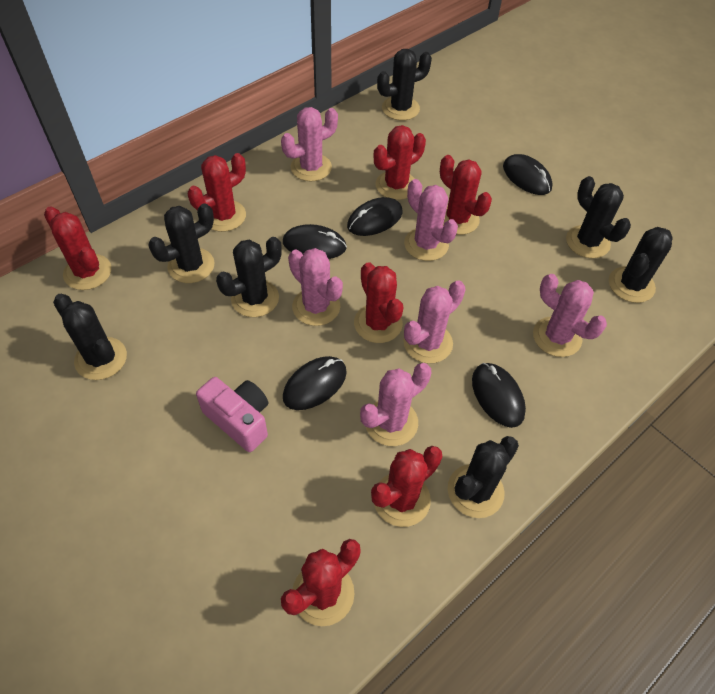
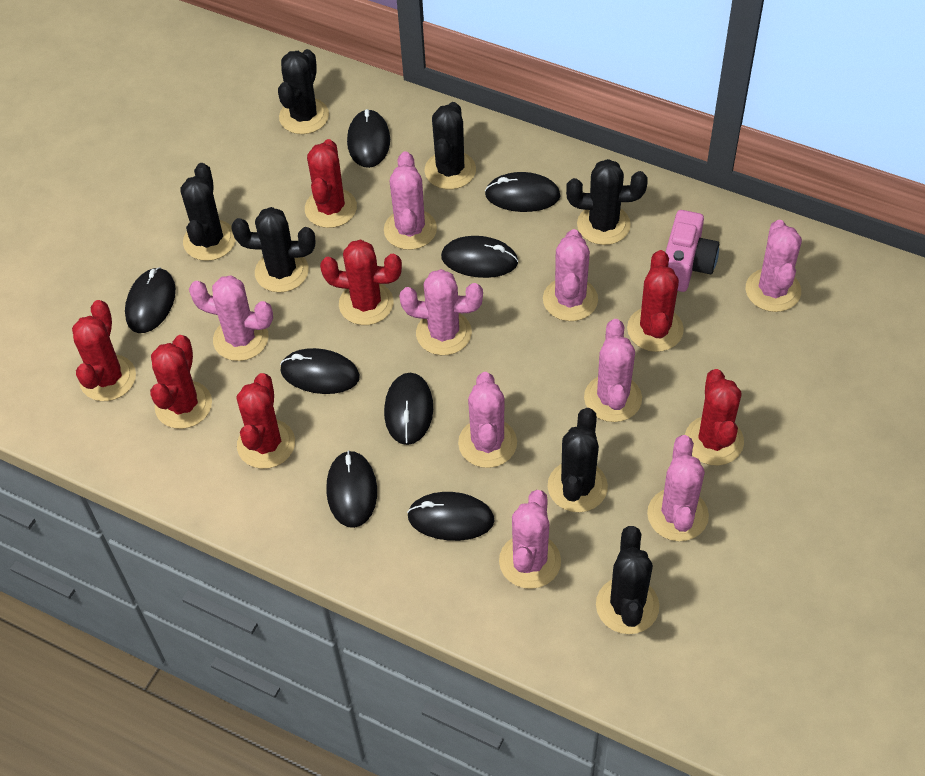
black mouse: [283,224,347,259] [283,356,347,410] [347,197,403,236] [472,363,526,428] [503,154,553,195] = 5 -> [125,267,176,333] [280,348,360,394] [326,450,377,528] [347,109,390,168] [384,373,433,445] [407,492,494,541] [441,236,518,278] [485,172,561,212] = 8
pink cactus: [281,107,338,181] [288,248,343,326] [360,363,431,446] [403,280,466,363] [404,179,458,261] [533,274,607,357] = 6 -> [189,276,273,361] [384,151,437,250] [399,269,483,355] [458,372,517,468] [499,490,561,589] [543,229,598,321] [584,319,642,422] [647,435,709,541] [746,220,802,312] = 9

